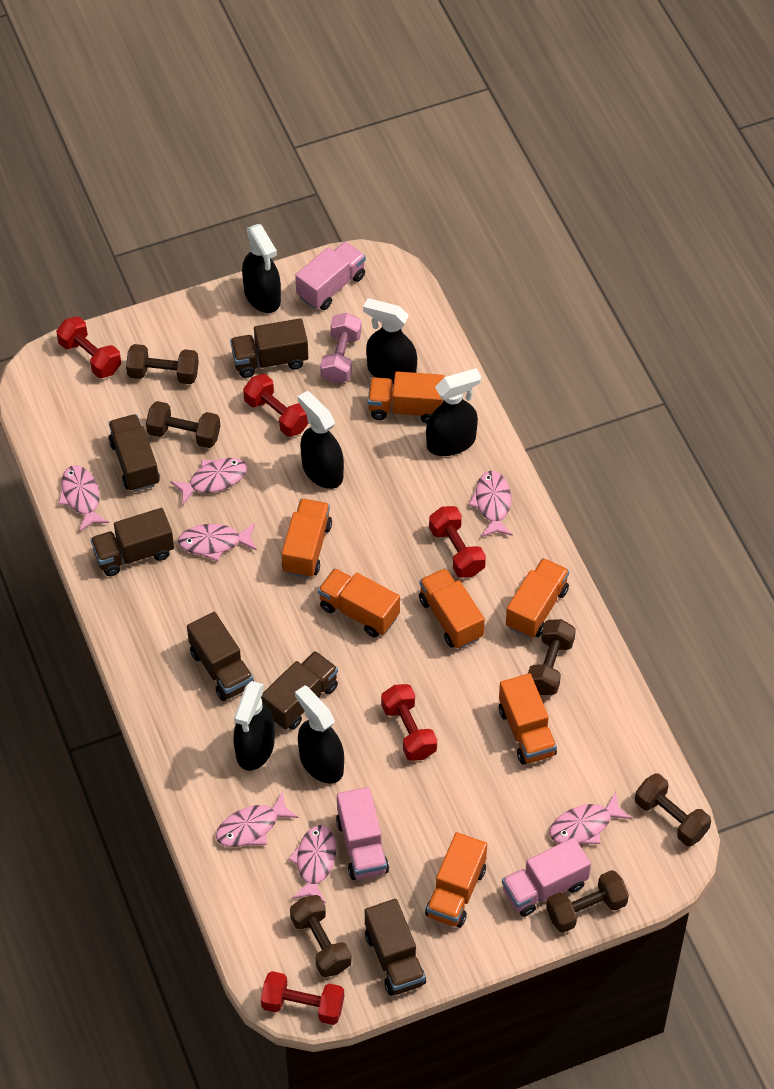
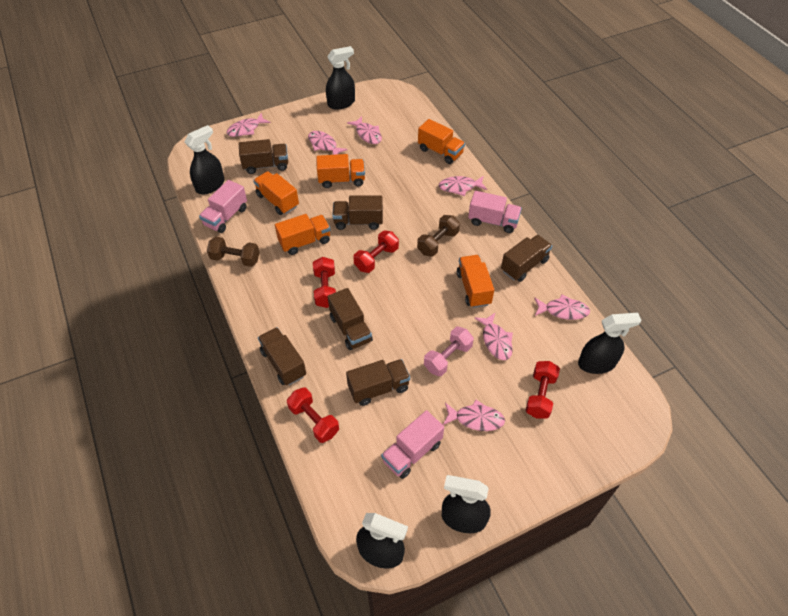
black spray bottle: [233,681,275,771] [242,224,281,313] [295,686,344,784] [298,391,344,489] [363,298,417,384] [426,368,481,456] = 6 -> [185,125,225,194] [326,46,355,110] [356,513,408,569] [442,475,491,533] [578,313,641,374] = 5
brown dumbbell: [126,344,199,384] [146,401,220,448] [290,895,352,977] [528,619,576,695] [546,870,629,933] [635,774,711,846] = 6 -> [207,237,260,267] [417,215,460,256] = 2
orange truck: [282,498,332,578] [318,568,400,637] [368,371,445,423] [419,568,485,649] [425,832,487,928] [499,673,557,765] [506,558,569,638] = 7 -> [253,171,299,215] [275,214,331,255] [316,154,365,188] [418,119,465,164] [457,255,494,308] = 5
red dumbbell: [56,316,121,378] [243,374,309,437] [261,971,344,1025] [381,684,437,761] [429,506,486,578] = 5 -> [287,387,339,443] [313,257,336,308] [353,230,399,273] [525,361,560,418] = 4

